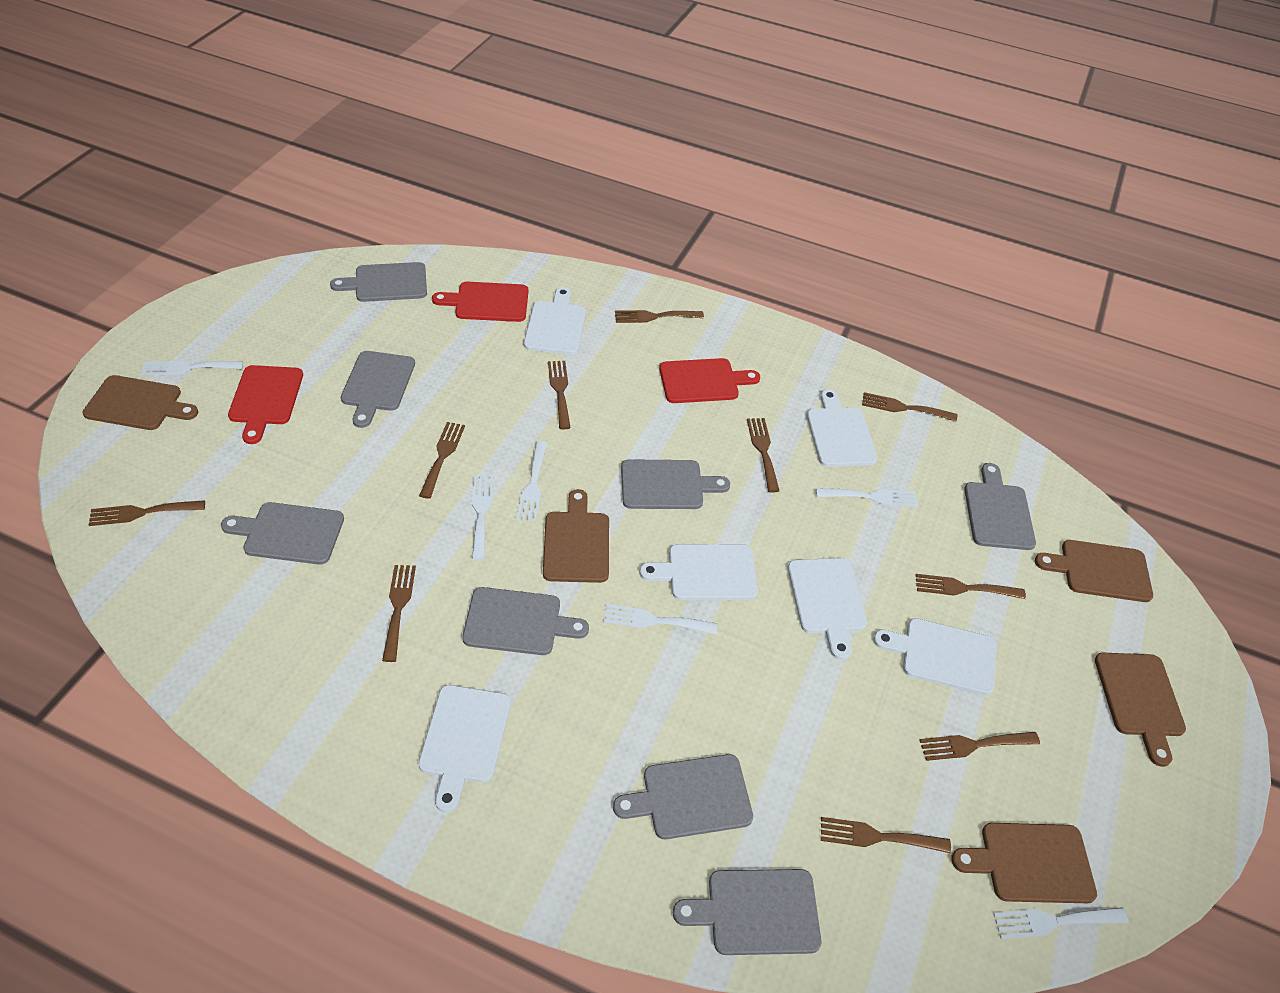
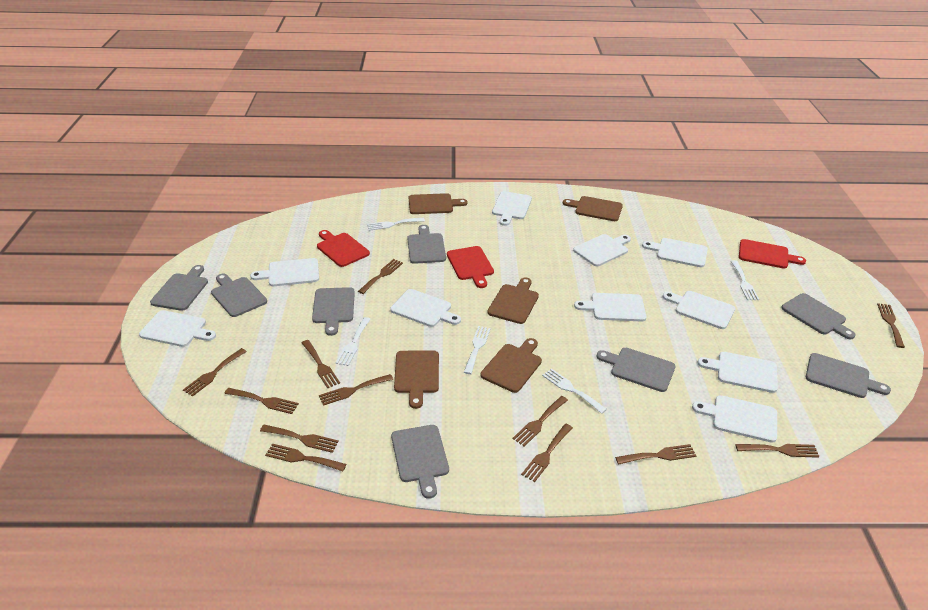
brown fork: [89,500,205,526] [382,565,416,662] [419,422,465,499] [548,361,570,429] [615,310,704,323] [747,418,779,493] [821,817,951,853] [862,392,957,421] [916,574,1026,599] [920,732,1040,761] = 10 -> [183,348,247,397] [224,388,299,414] [260,425,339,453] [265,444,346,471] [302,340,340,388] [319,374,393,406] [358,259,403,294] [512,396,568,446] [521,424,573,482] [615,444,696,465] [735,444,819,458] [877,303,905,348] = 12
white cutting board: [418,685,511,813] [524,287,586,355] [639,544,758,600] [788,558,867,660] [807,389,877,467] [873,618,996,695] = 6 -> [139,310,216,347] [250,258,319,286] [390,289,461,327] [492,191,532,226] [573,234,631,266] [574,293,647,321] [642,238,708,267] [663,291,735,329] [692,395,777,443] [697,352,778,393] = 10
white fork: [141,361,243,376] [472,476,493,560] [516,441,547,522] [603,604,718,634] [816,488,918,507] [993,907,1129,939] = 6 -> [336,317,371,366] [367,217,425,231] [464,326,491,374] [542,368,607,414] [731,260,759,300] = 5

